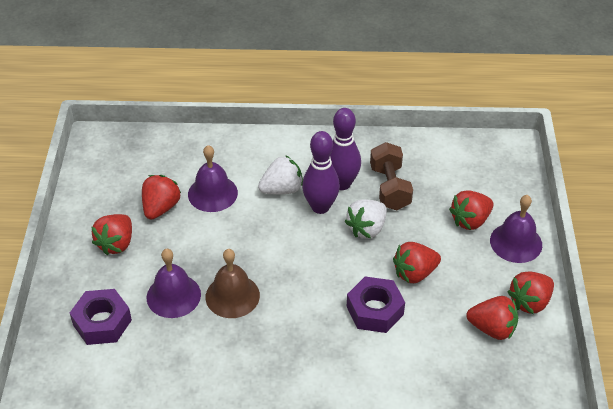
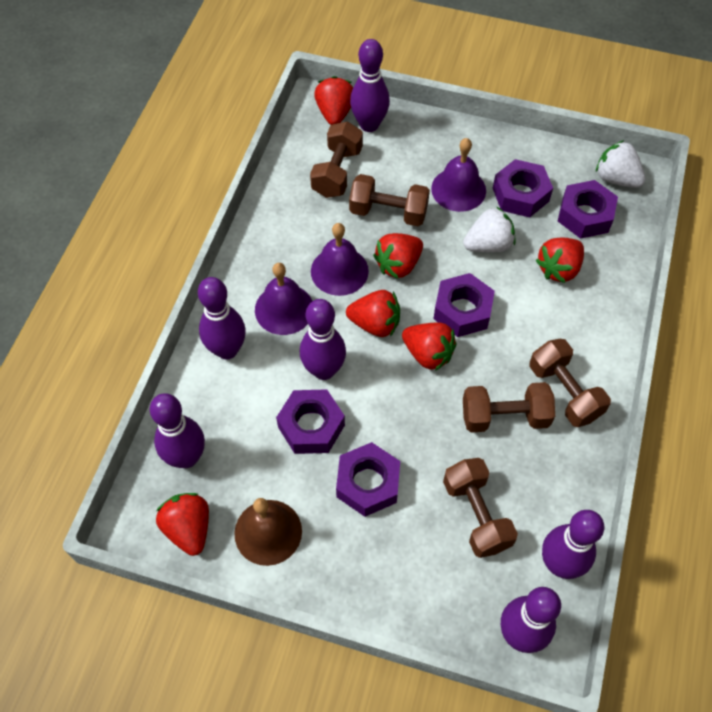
brown dumbbell: [370,142,413,210] = 1 -> [310,121,363,198] [349,174,430,226] [443,458,518,558] [463,382,555,433] [529,339,611,427] = 5
purple bowling pin: [302,131,340,214] [330,108,361,190] = 2 -> [150,393,205,468] [198,277,246,359] [300,299,346,380] [350,39,390,132] [501,587,561,653] [542,510,604,579] = 6
purple nut: [70,289,132,345] [347,276,405,333] = 2 -> [276,389,345,454] [336,442,400,517] [433,273,495,337] [493,159,553,217] [558,180,618,239] = 5

